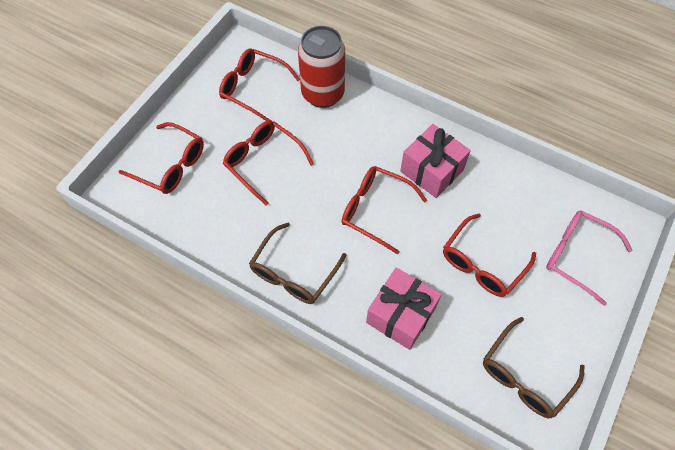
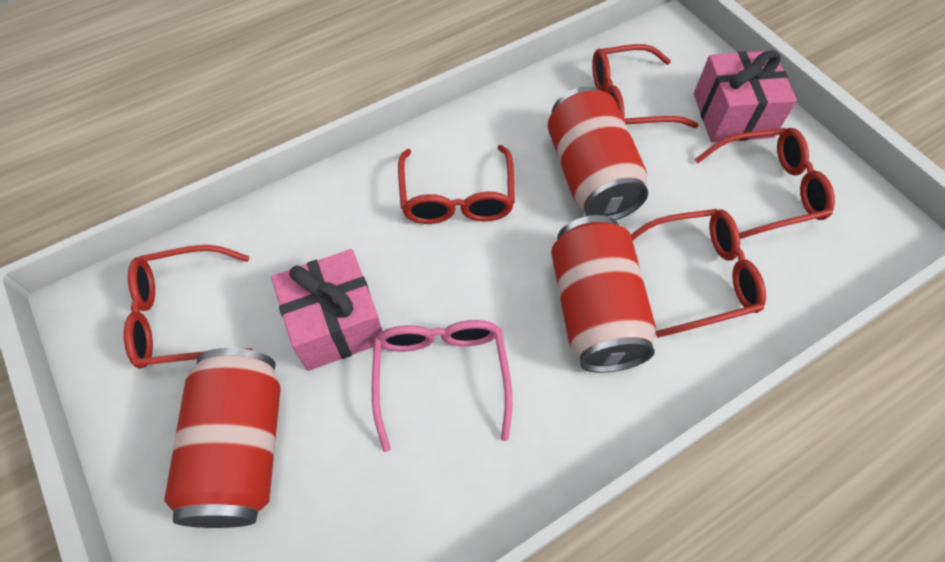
brown glasses: [249,223,346,304] [483,317,585,418] = 2 -> none = 0
red can: [298,26,345,108] = 1 -> [164,348,280,528] [548,86,648,220] [551,215,656,373] = 3

